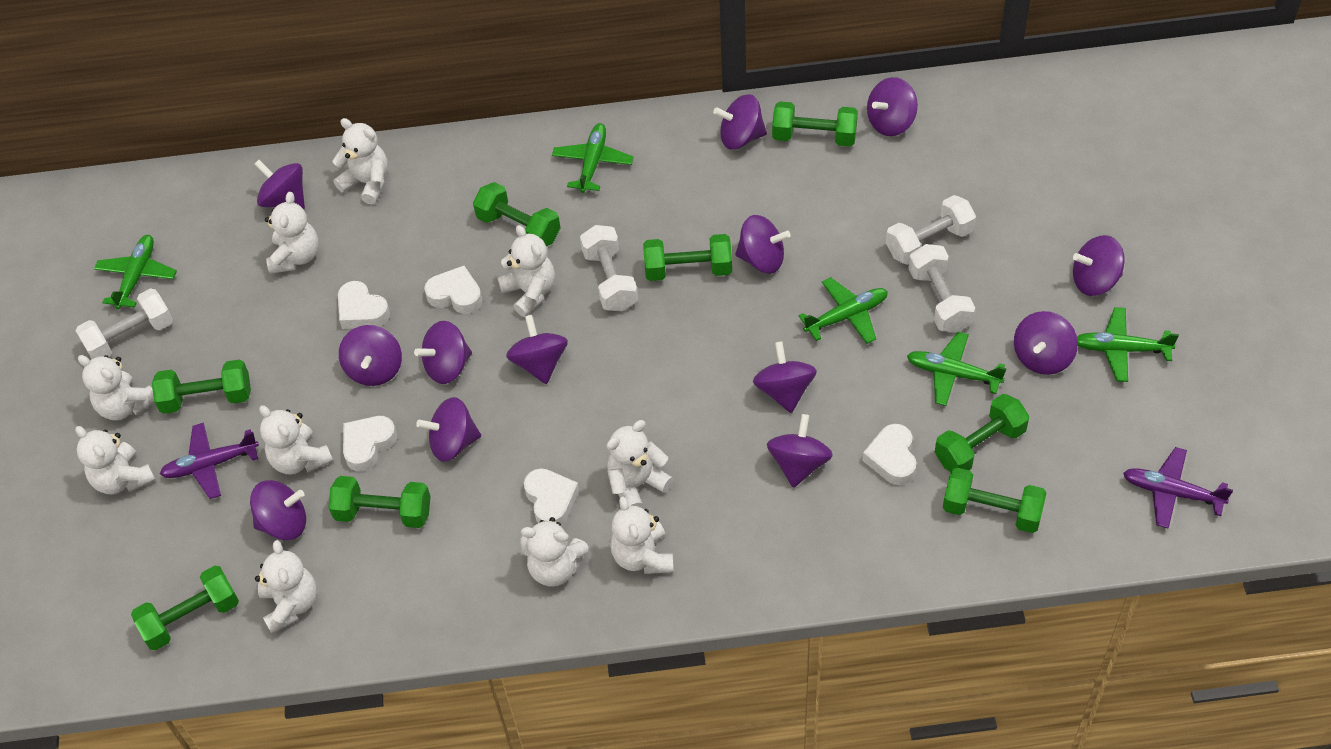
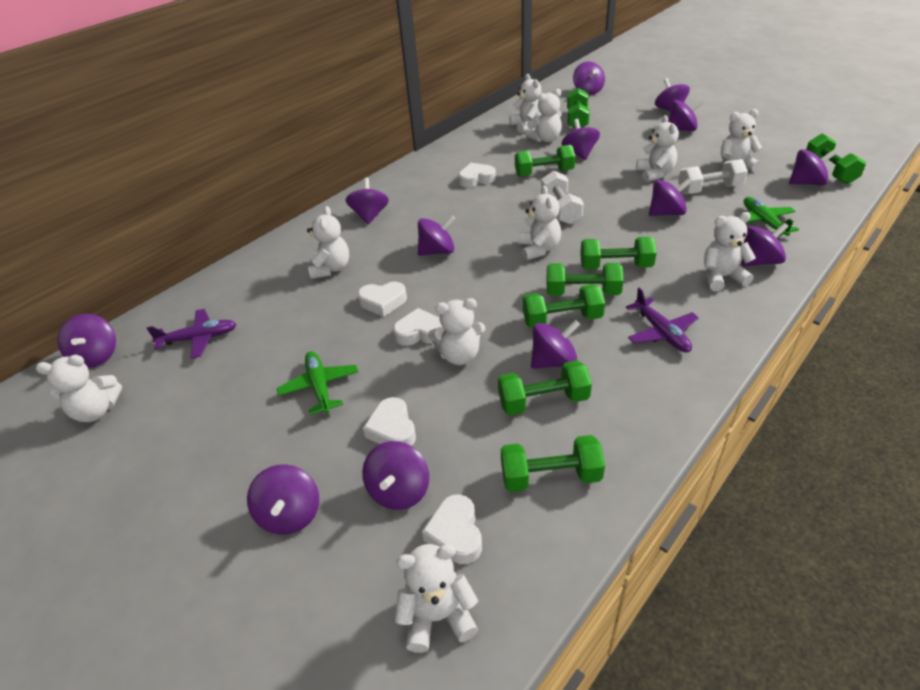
green plane: [94,235,177,310] [552,123,634,193] [798,277,888,344] [907,332,1007,406] [1077,307,1179,382] = 5 -> [277,351,358,415] [738,197,799,236] = 2
white dumbbell: [76,288,173,359] [580,225,638,311] [886,195,976,265] [908,244,975,332] = 4 -> [541,171,584,224] [678,159,748,194] = 2

